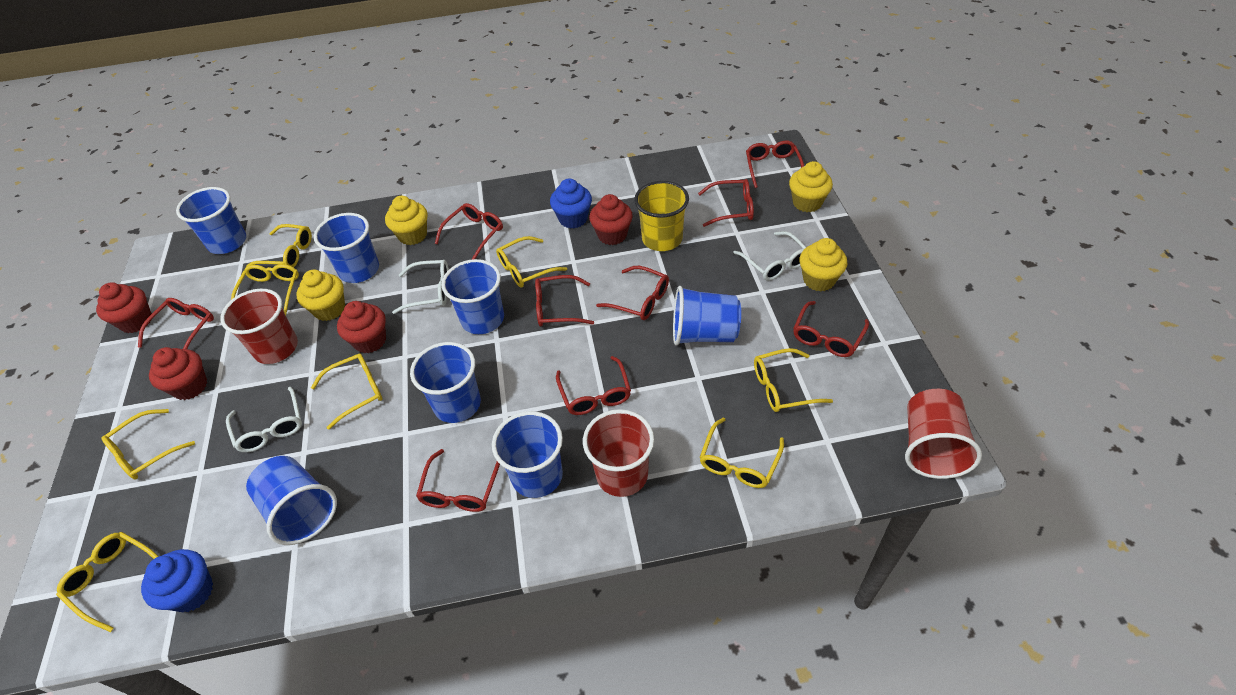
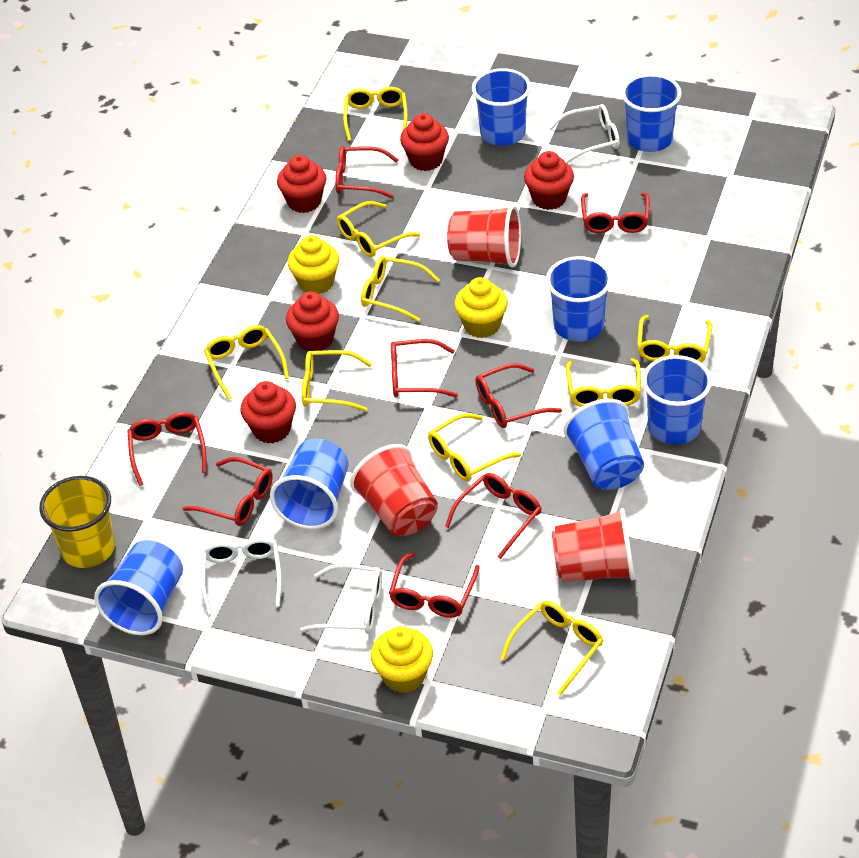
blue cupcake: [141,549,213,612] [550,178,592,229] = 2 -> none = 0
red cupcake: [96,283,152,333] [149,347,207,400] [337,301,386,353] [589,194,633,245] = 4 -> [241,381,296,443] [277,155,326,213] [286,292,339,352] [400,113,449,171] [524,151,574,210] = 5
red glasses: [138,298,214,349] [416,449,500,512] [435,203,503,260] [535,275,594,327] [556,356,631,415] [596,266,669,320] [698,179,754,227] [746,141,804,188] [793,301,869,357] = 9 -> [127,412,207,486] [182,457,273,526] [335,146,399,199] [389,552,480,618] [391,339,458,397] [445,473,542,559] [475,363,562,428] [581,192,650,233] = 8
yellow cupcake: [296,270,345,321] [385,196,428,245] [789,161,833,212] [799,238,848,292] = 4 -> [288,235,339,295] [371,626,433,693] [454,277,508,338] = 3
yellow glasses: [56,532,159,632] [101,409,195,480] [231,264,299,315] [246,224,312,267] [311,353,383,430] [496,236,567,287] [699,418,784,488] [754,348,833,412] = 8 -> [204,325,289,399] [302,350,372,411] [337,201,420,257] [343,87,408,141] [361,256,439,322] [428,413,521,481] [500,601,603,696] [566,358,641,407] [637,315,712,362] = 9

